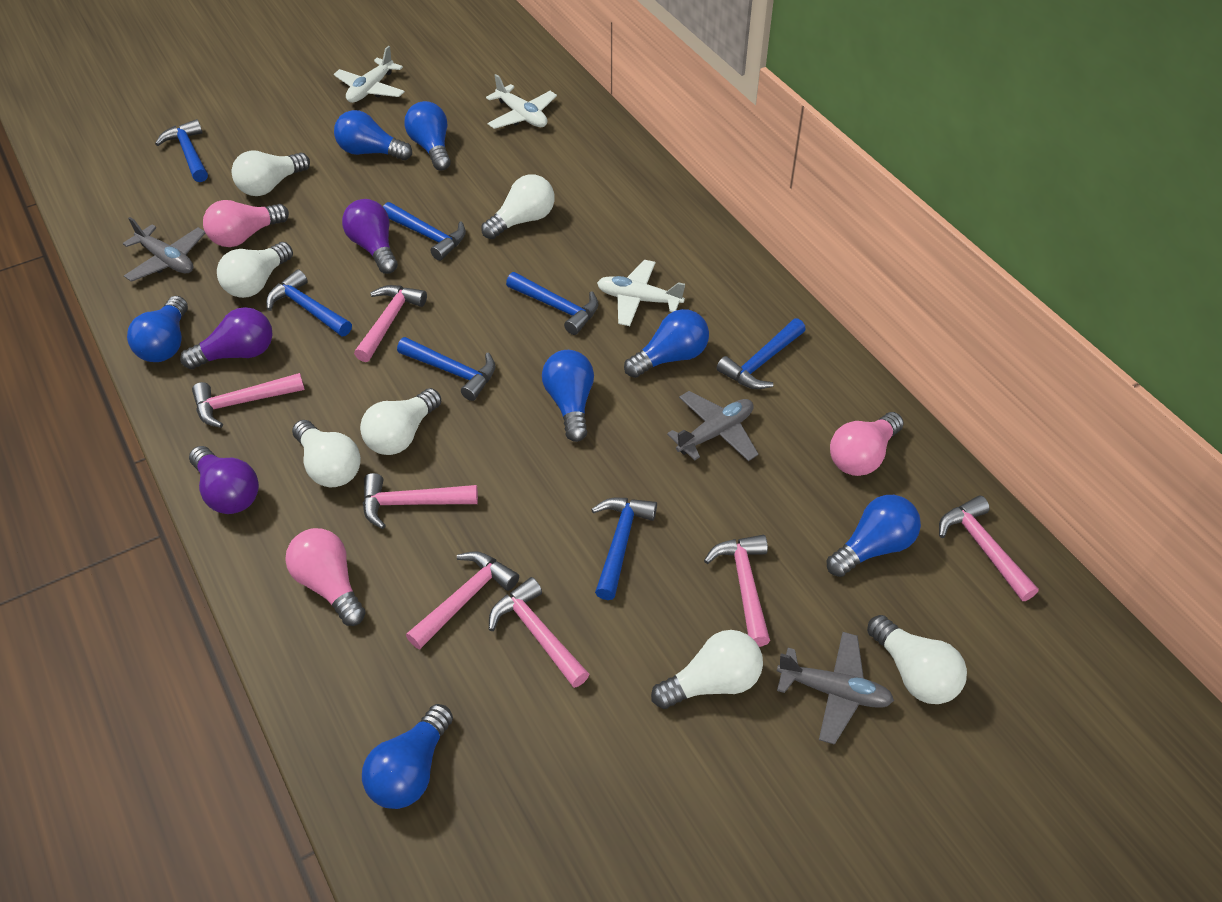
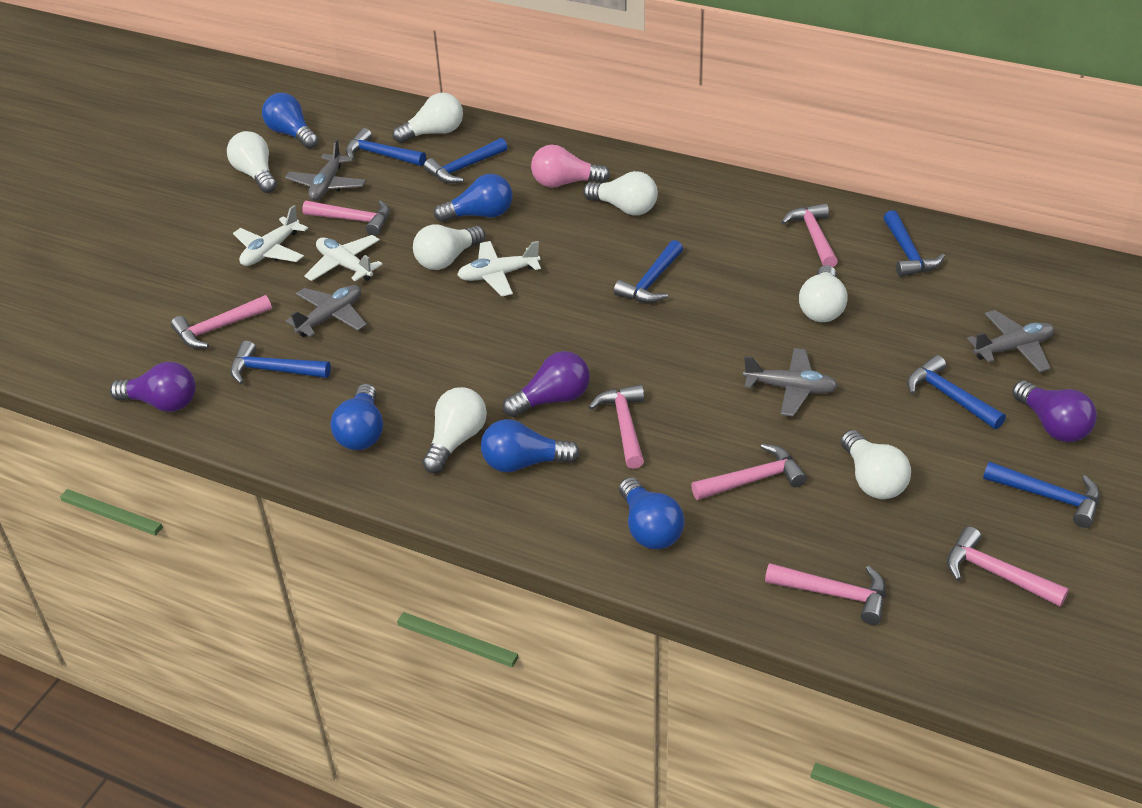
blue light bulb: [127,296,188,362] [334,110,412,160] [362,704,453,809] [404,101,451,171] [542,350,594,442] [624,309,709,378] [827,495,921,577] = 7 -> [262,93,319,149] [331,384,383,450] [434,174,513,222] [481,419,580,472] [619,477,685,549] = 5
grey plane: [123,217,205,282] [667,391,759,461] [777,632,894,745] = 3 -> [285,139,366,201] [286,285,367,337] [743,348,838,416] [967,310,1054,372] = 4
pink light bulb: [203,200,289,247] [286,528,366,626] [830,412,904,476] = 3 -> [531,145,610,188] = 1

